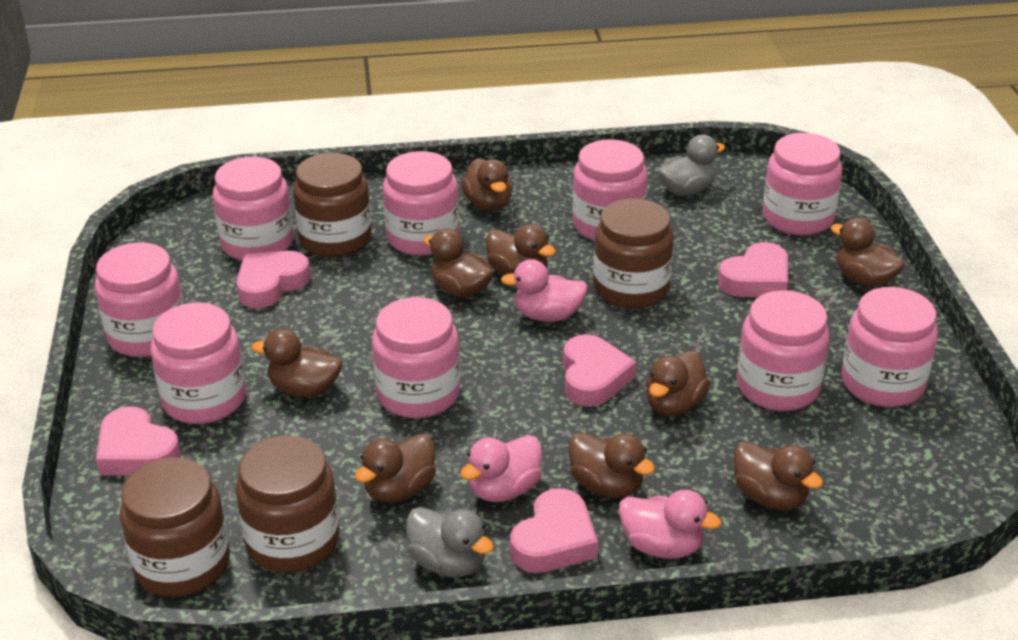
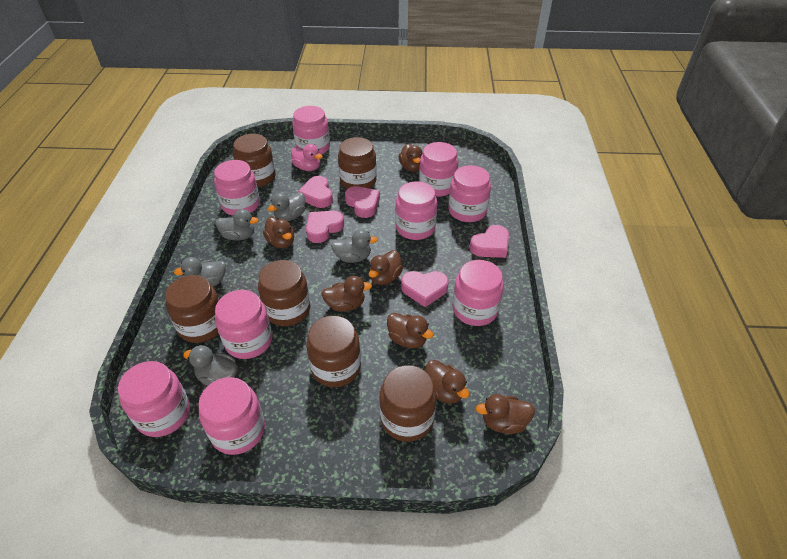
brown duck: [251,329,342,397] [355,434,436,503] [423,228,493,297] [461,158,513,211] [486,224,556,275] [569,432,655,498] [646,351,710,416] [734,441,823,510] [831,218,905,287] = 9 -> [263,217,294,248] [321,276,372,312] [368,250,403,285] [387,313,433,348] [399,144,423,172] [425,360,469,404] [476,394,535,434] = 7
brown jar: [120,457,230,597] [236,435,340,573] [293,153,371,257] [593,199,674,309] = 4 -> [165,275,219,343] [233,134,276,187] [258,260,310,326] [306,316,361,387] [338,137,377,189] [380,365,437,442] = 6
grey duck: [406,507,494,577] [657,135,725,196] = 2 -> [174,257,226,287] [183,345,238,386] [216,209,259,241] [268,192,305,221] [331,229,378,263] = 5
pink duck: [460,435,542,502] [501,259,588,322] [619,490,721,559] = 3 -> [291,144,323,171] = 1

